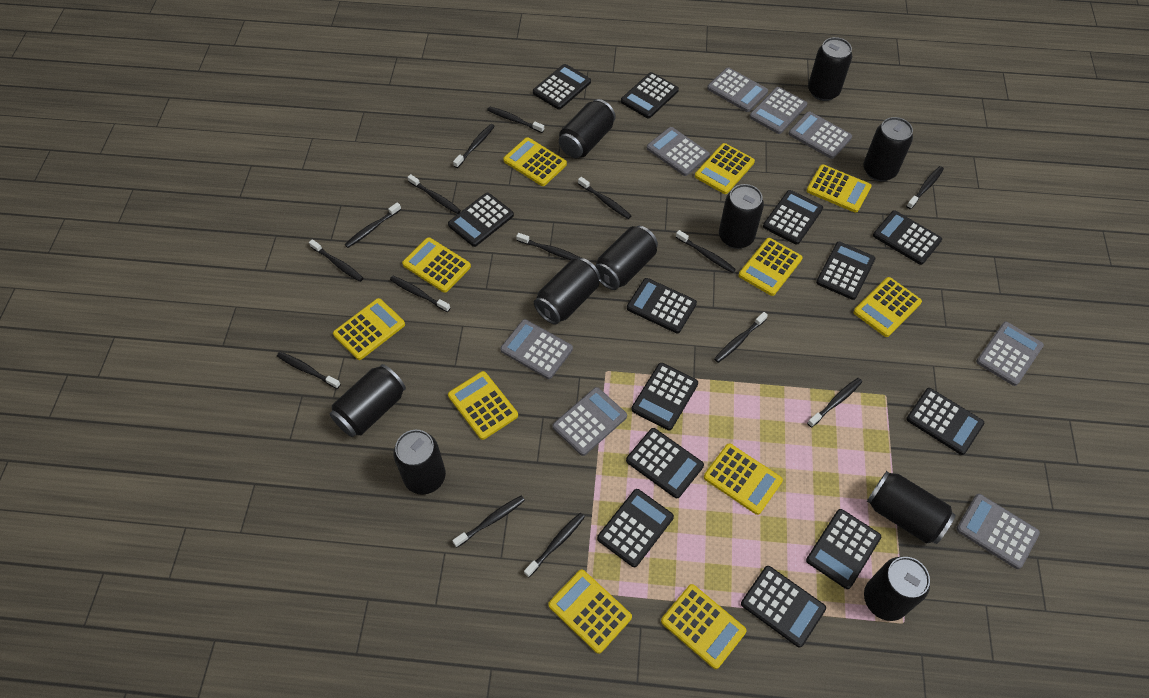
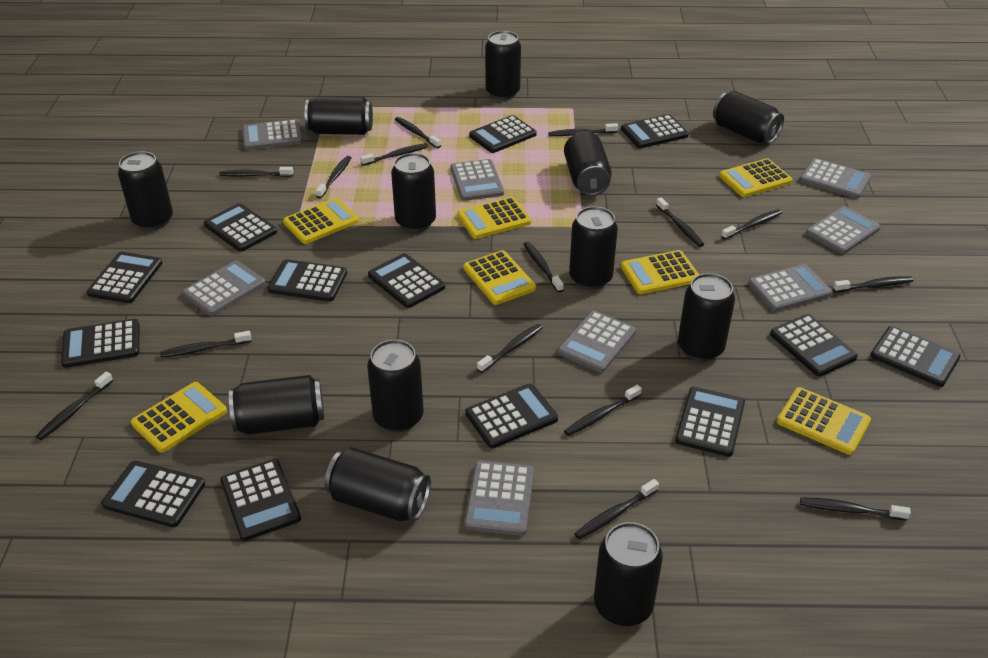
black can: [330,364,406,437] [393,430,446,495] [534,258,600,324] [559,99,616,158] [595,226,658,290] [719,184,764,249] [808,37,852,101] [863,117,913,181] [864,557,930,621] [867,471,956,544] = 10 -> [118,151,173,230] [229,375,324,435] [305,96,373,135] [325,447,431,521] [367,340,424,432] [391,153,436,232] [485,31,521,100] [564,132,612,196] [569,206,618,290] [594,522,663,626] [678,273,735,361] [713,91,784,144] = 12
yellow calculator: [333,298,405,360] [402,237,471,293] [448,371,518,440] [503,137,567,186] [548,569,632,654] [661,584,747,669] [695,143,755,194] [704,443,783,515] [739,238,802,296] [806,164,871,213] [853,277,922,337] = 11 -> [131,382,227,453] [283,198,359,244] [457,197,531,239] [463,250,536,305] [621,250,699,294] [719,158,792,197] [777,387,871,455] = 7

